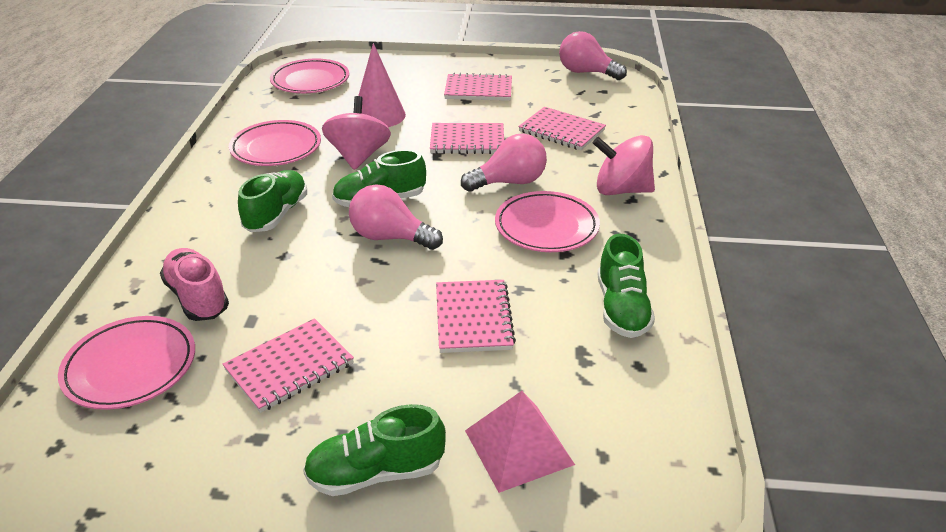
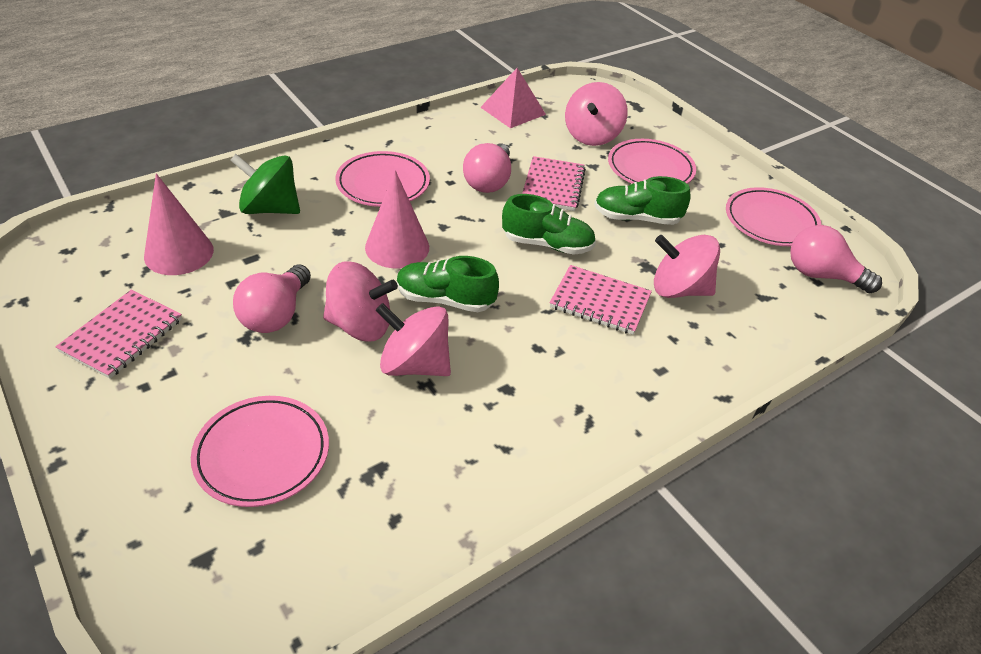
green shoe: [238,170,307,232] [303,404,446,496] [332,150,426,207] [597,234,655,338] = 4 -> [397,256,499,312] [502,194,596,255] [594,176,691,225] = 3
green spinning top: none = 0 -> [230,154,300,214] = 1
pink cone: [358,43,406,127] = 1 -> [144,174,214,275] [365,170,429,269] = 2
pink notebook: [223,318,354,413] [430,123,504,154] [436,280,516,353] [444,73,512,101] [518,107,606,150] = 5 -> [55,290,182,379] [522,156,586,211] [550,265,652,335] = 3
pink shoe: [160,248,229,321] = 1 -> none = 0
pink spinning top: [322,96,391,170] [593,135,655,195] = 2 -> [323,261,398,342] [376,303,451,376] [565,82,628,146] [654,235,720,298] = 4

